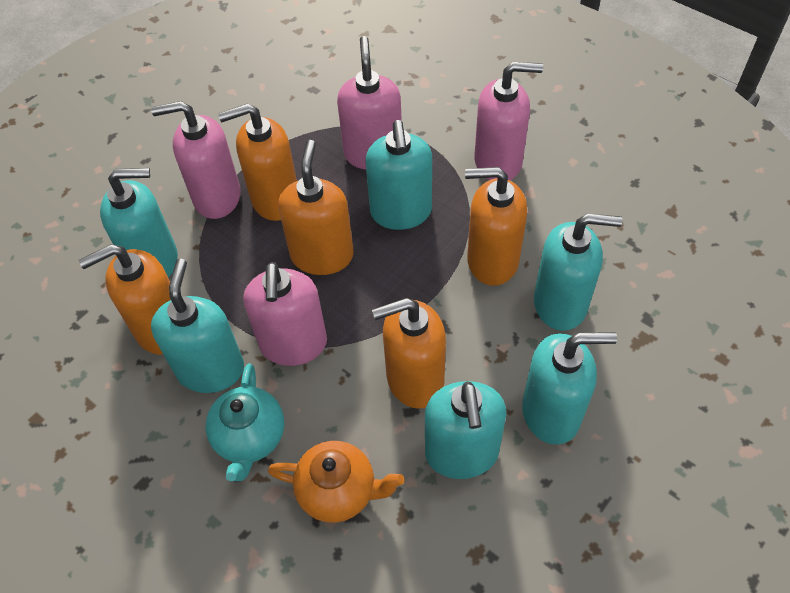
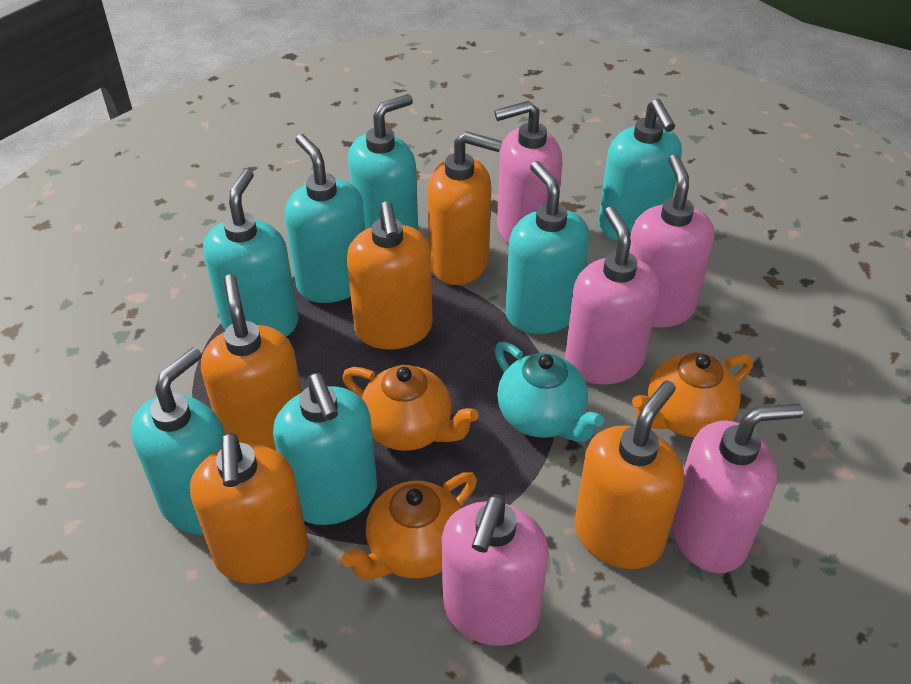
orange teapot: [268,441,404,523] = 1 -> [341,472,477,580] [343,365,479,451] [632,352,753,437] = 3
pink soap dispenser: [151,101,241,219] [244,262,327,366] [337,36,402,169] [474,62,543,180] = 4 -> [442,494,549,646] [494,101,563,245] [565,206,660,385] [629,154,714,328] [671,404,803,573] = 5
turquoise soap dispenser: [100,168,178,278] [151,259,244,393] [366,120,432,230] [425,381,506,479] [522,332,617,444] [534,213,622,331] = 6 -> [131,347,225,535] [203,169,298,337] [273,373,377,525] [285,134,365,303] [348,94,418,230] [506,161,590,334] [598,99,682,241] = 7

